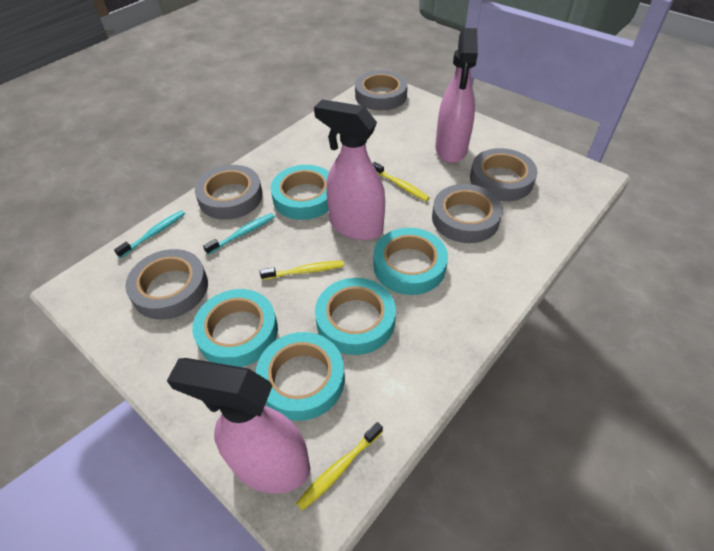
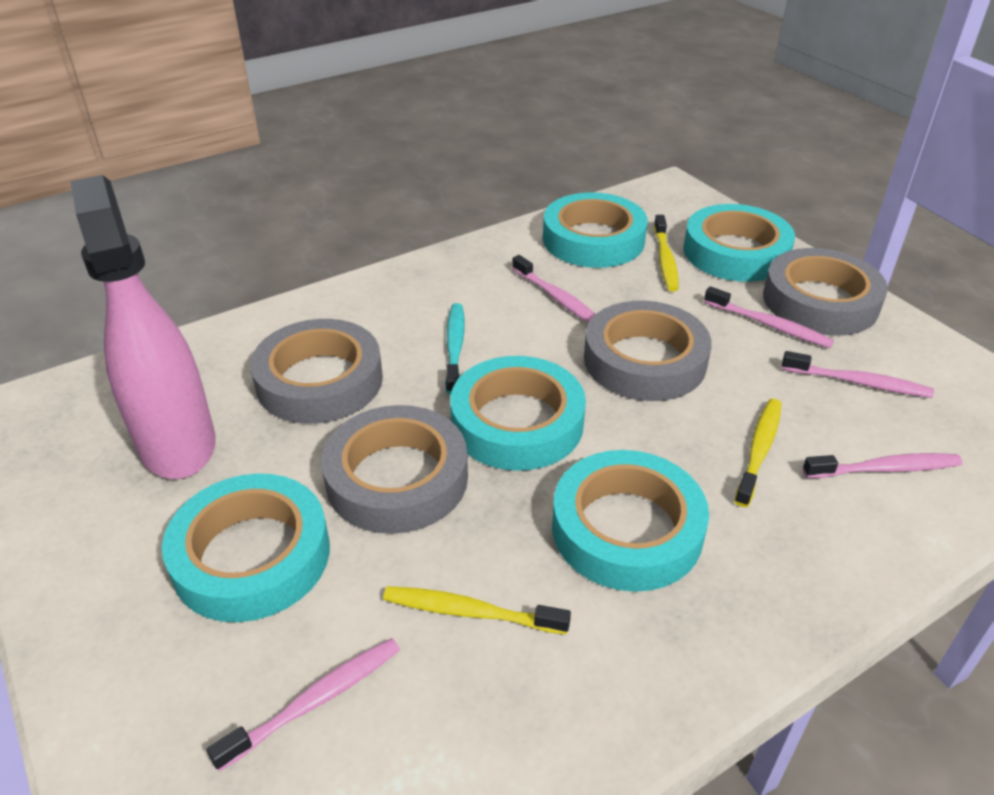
grey tape: [125,249,208,320] [195,165,263,220] [355,71,408,111] [432,184,503,243] [470,148,538,201] = 5 -> [250,319,383,424] [321,405,468,534] [584,301,712,401] [763,248,888,336] = 4
pink spray bottle: [167,358,310,493] [314,99,385,240] [435,28,478,163] = 3 -> [70,175,216,479] = 1
pink toothbrush: none = 0 -> [207,638,400,771] [512,255,596,323] [704,286,834,348] [782,351,934,398] [803,453,963,478] = 5
turquoise toothbrush: [114,210,185,258] [203,213,275,255] = 2 -> [445,303,465,394] = 1

